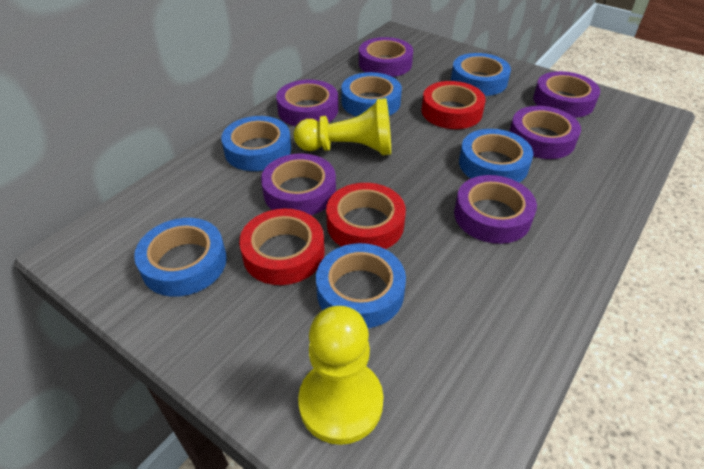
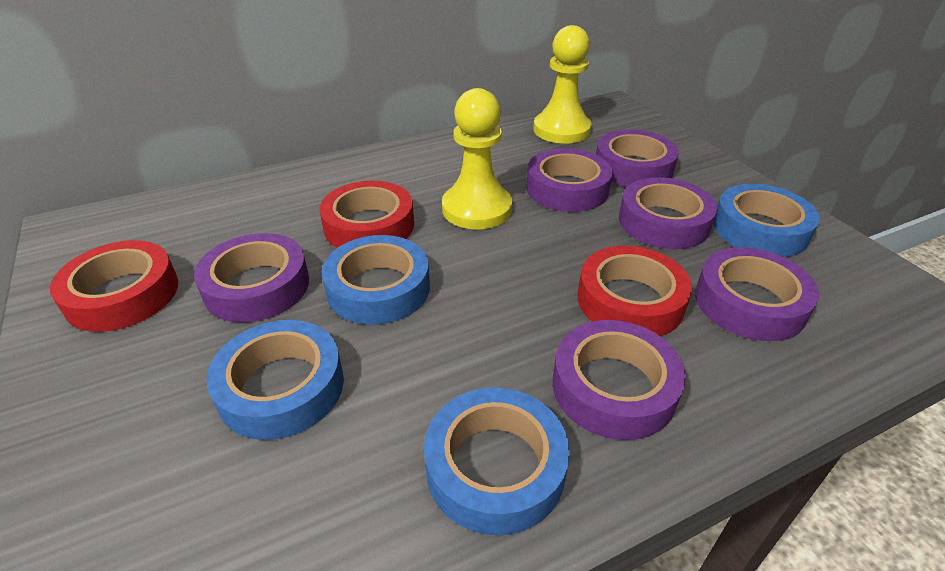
blue tape: [134,218,227,297] [221,116,291,171] [316,243,406,328] [341,72,402,117] [451,53,511,96] [459,129,533,182] = 6 -> [206,320,344,440] [322,235,430,325] [424,387,570,535] [713,184,820,257] = 4

